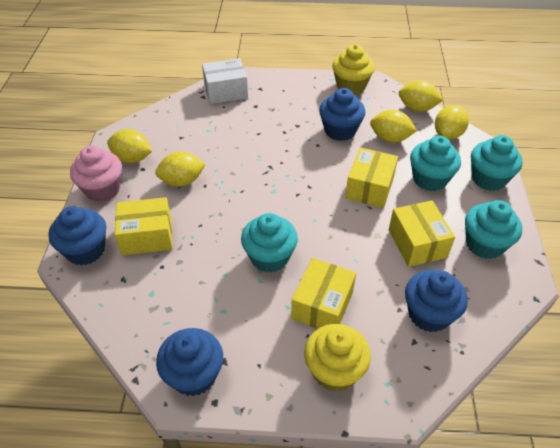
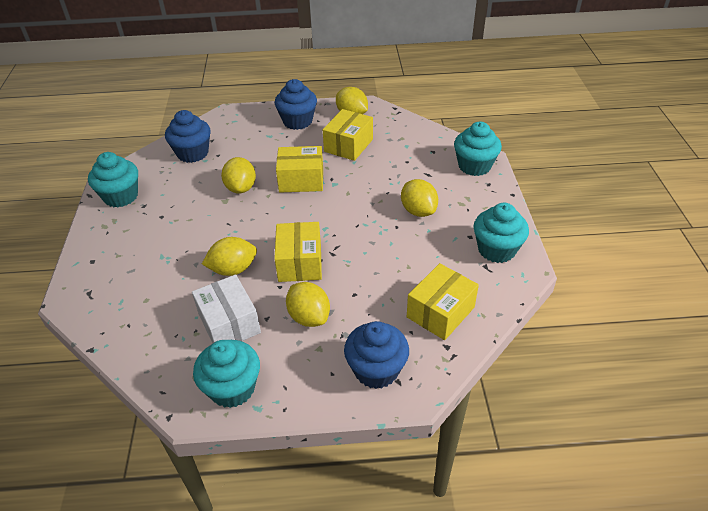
blue cupcake: [49,206,106,265] [156,328,223,396] [319,88,365,141] [405,270,468,332] = 4 -> [165,110,211,163] [275,79,317,130] [344,321,409,389] = 3
pink cupcake: [70,146,122,202] = 1 -> none = 0
yellow cupcake: [304,324,371,392] [332,44,375,94] = 2 -> none = 0

